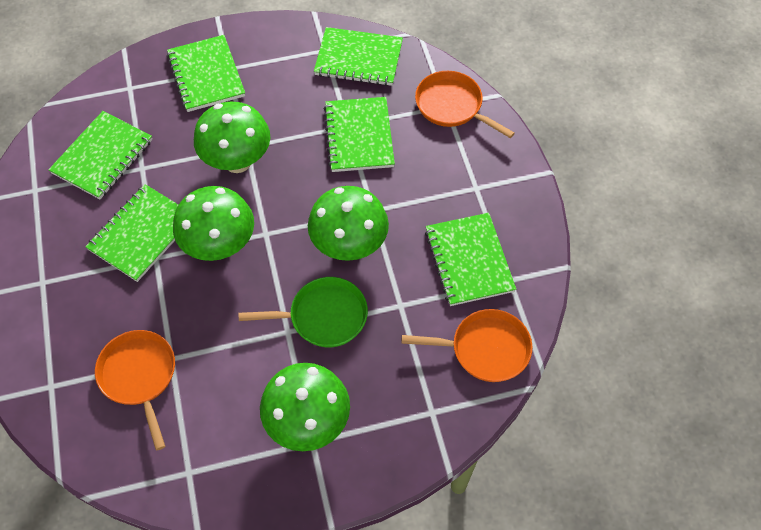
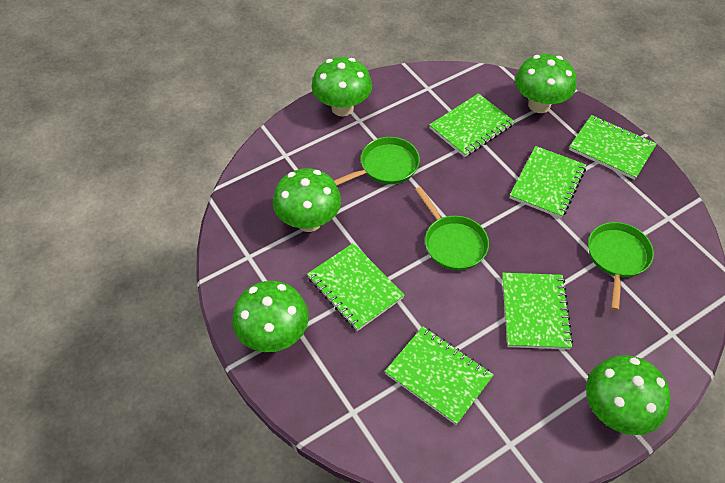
green mushroom: [173,186,254,261] [194,102,270,173] [260,363,350,451] [308,186,389,261] = 4 -> [232,281,309,352] [273,168,341,232] [312,57,372,116] [515,54,576,113] [586,355,670,435] = 5
green pan: [239,277,368,347] = 1 -> [334,137,420,185] [415,187,489,270] [588,222,654,311] = 3
orange pan: [95,330,175,450] [401,309,533,382] [415,71,515,138] = 3 -> none = 0

